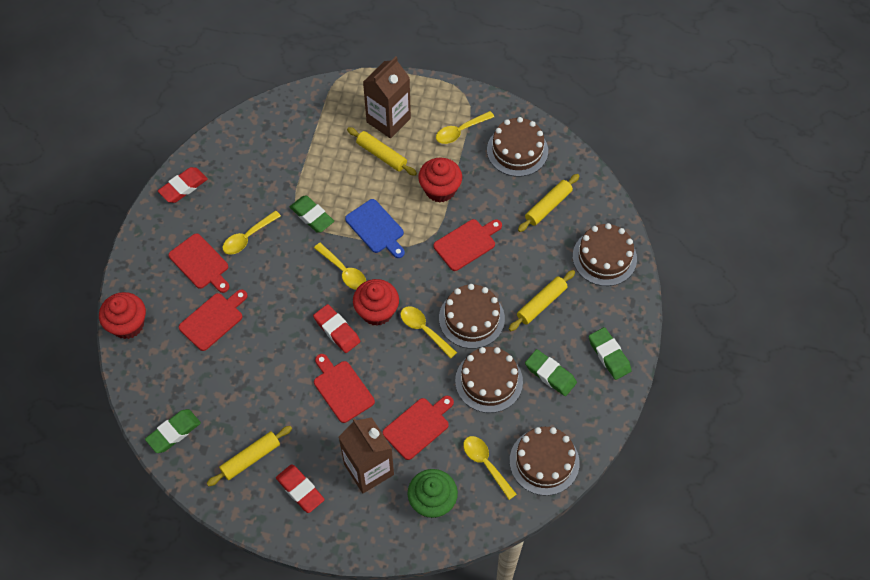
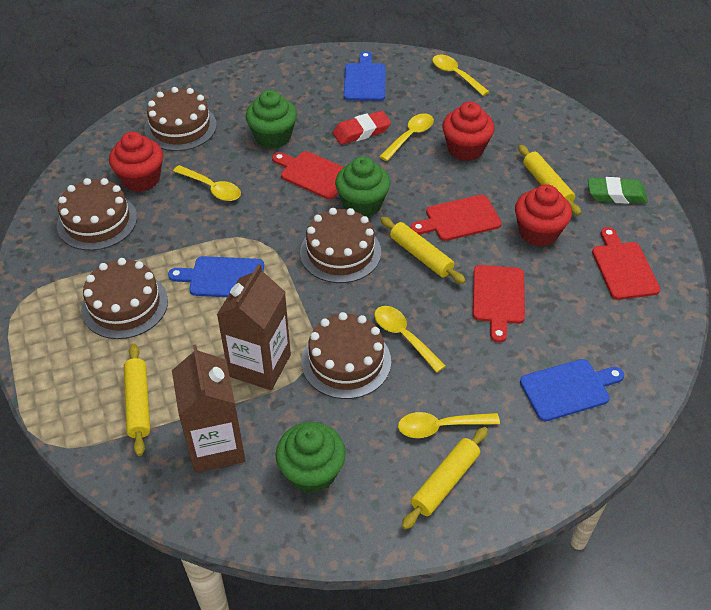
blue cutting board: [345,199,405,258] = 1 -> [168,256,264,297] [344,51,385,101] [520,359,624,421] = 3
green cupcake: [408,469,458,518] = 1 -> [246,90,297,149] [275,422,346,494] [335,157,390,217] = 3
green eraser: [145,409,201,453] [290,196,334,233] [525,349,577,396] [589,327,632,380] = 4 -> [588,177,648,204] = 1
red cutting board: [168,233,230,293] [179,289,248,351] [314,354,375,423] [382,396,454,460] [433,219,502,271] = 5 -> [272,151,344,199] [410,195,502,241] [473,265,525,343] [592,227,660,300] = 4
red eraser: [158,167,208,203] [276,465,325,513] [313,304,360,353] = 3 -> [333,111,391,145] = 1

